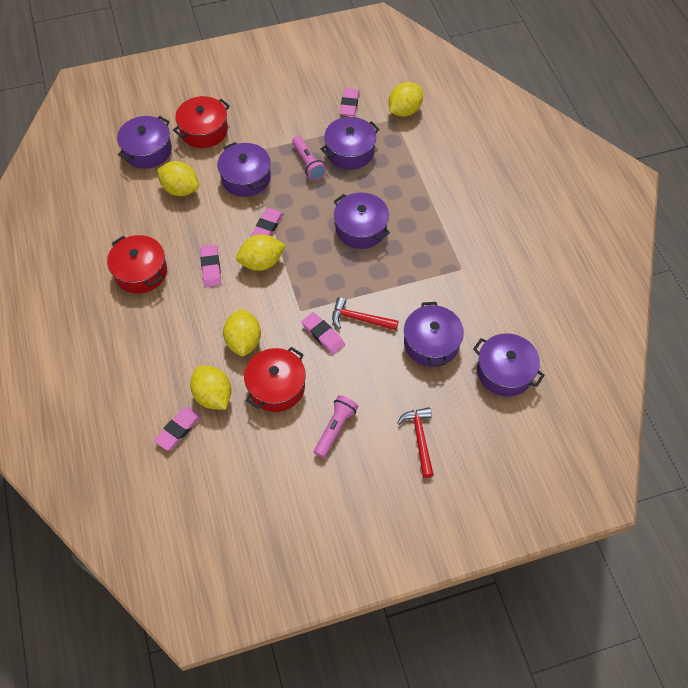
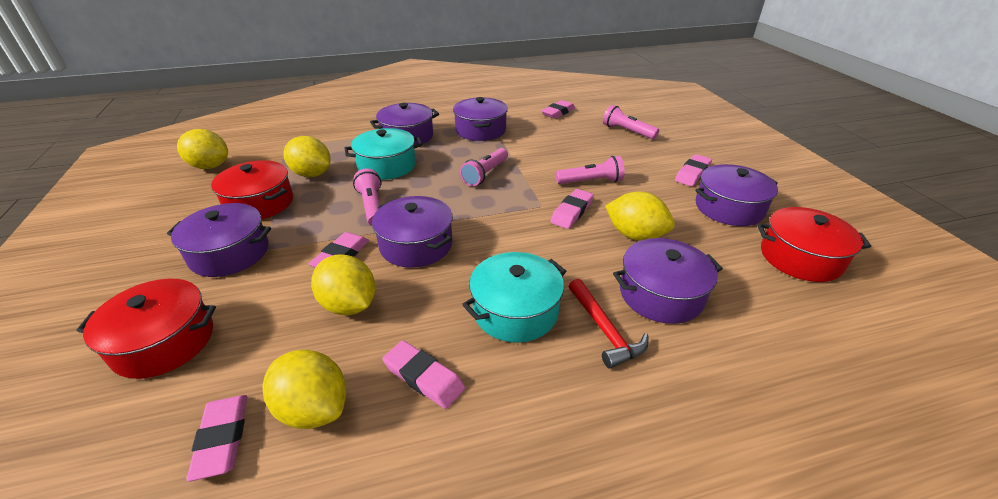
pink eraser: [154,407,201,451] [200,244,221,287] [251,208,283,237] [302,312,345,355] [340,88,360,116] = 5 -> [186,395,247,481] [309,232,369,268] [382,340,465,409] [541,100,575,119] [550,189,594,229] [675,154,712,186] = 6
pink flashlight: [292,136,327,180] [314,395,358,458] = 2 -> [353,169,381,226] [460,148,508,186] [556,156,625,184] [603,105,659,139] = 4
red hammer: [332,297,399,330] [397,407,434,478] = 2 -> [568,279,649,368] = 1
turquoise pot: none = 0 -> [344,128,423,180] [462,252,566,343] = 2

